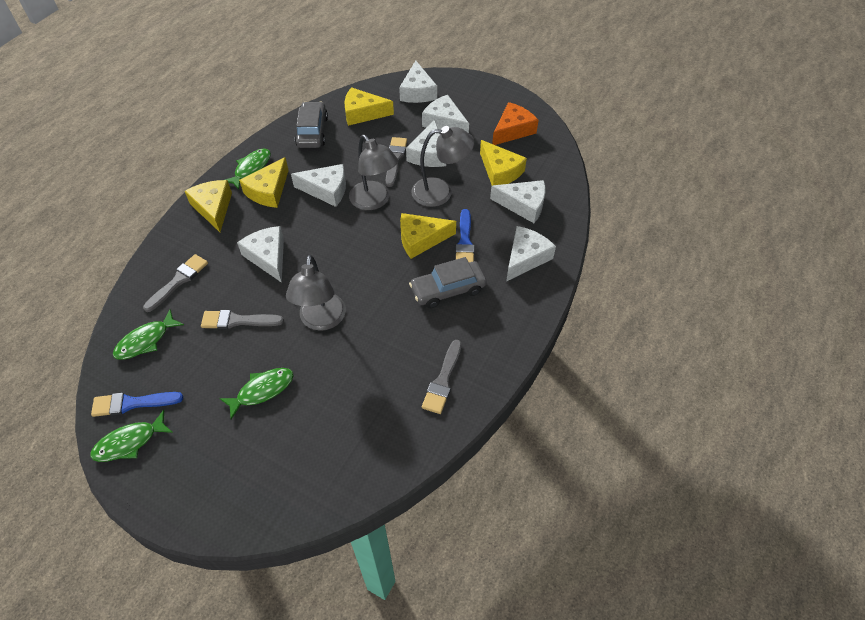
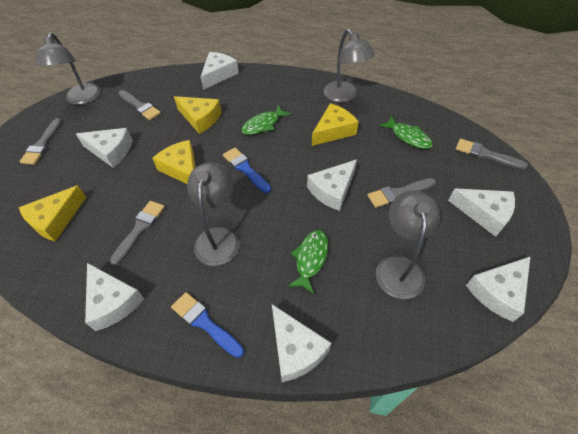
green fish: [90,410,173,462] [113,310,184,360] [219,368,294,419] [225,148,271,189] = 4 -> [241,105,291,135] [288,230,328,294] [379,116,433,149] = 3
grey brush: [143,254,208,312] [201,310,284,329] [386,137,407,187] [422,340,462,414] = 4 -> [20,118,62,165] [110,201,165,266] [118,90,161,120] [367,178,436,208] [456,139,528,169] = 5
grey car: [295,101,328,148] [409,257,487,308] = 2 -> none = 0
grey lamp: [286,255,346,331] [349,135,398,210] [411,126,474,207] = 3 -> [36,33,101,105] [187,162,240,266] [323,29,375,103] [376,191,440,299] = 4
orange cheese: [492,102,539,145] = 1 -> none = 0
yellow cheese: [185,180,232,232] [239,157,289,208] [345,87,394,126] [400,213,456,259] [480,140,527,186] = 5 -> [19,185,86,242] [152,140,196,184] [174,96,221,134] [312,103,359,146] = 4

